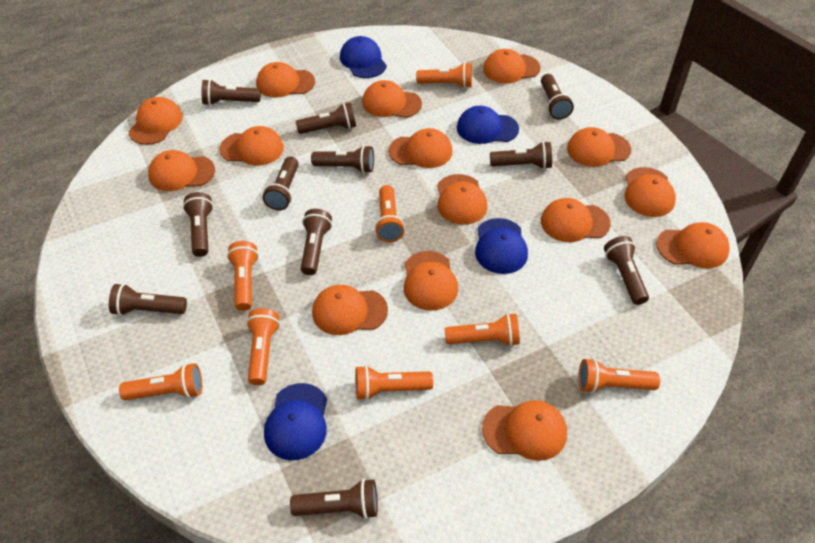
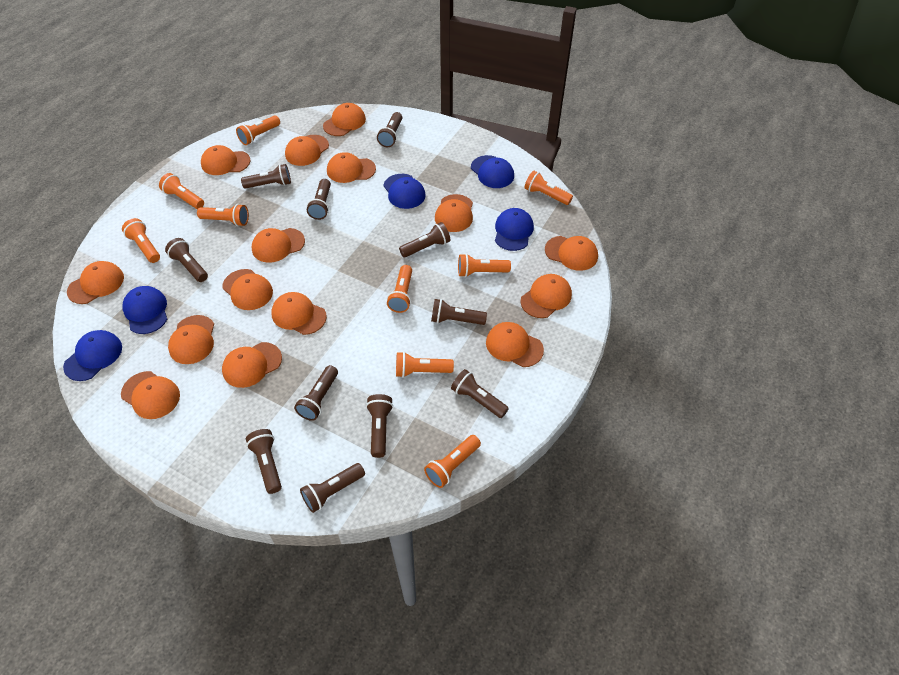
blue cap: [264,383,327,460] [340,36,387,78] [457,106,519,144] [475,218,528,274] = 4 -> [63,330,122,381] [122,286,167,334] [383,174,426,209] [471,155,514,188] [495,208,534,251] = 5
orange flashlight: [119,363,202,401] [227,241,259,311] [246,308,280,385] [355,365,433,401] [375,185,405,242] [416,62,472,88] [445,313,520,347] [578,358,660,393] = 8 -> [122,218,160,263] [159,173,204,209] [197,204,249,226] [236,115,280,145] [387,265,412,313] [396,352,454,378] [424,435,481,488] [458,254,511,277] [524,171,573,205] = 9

